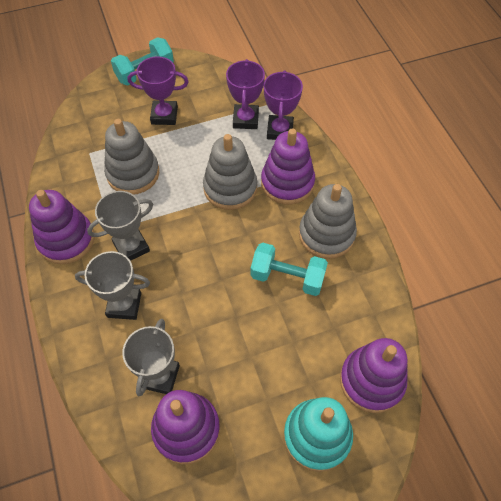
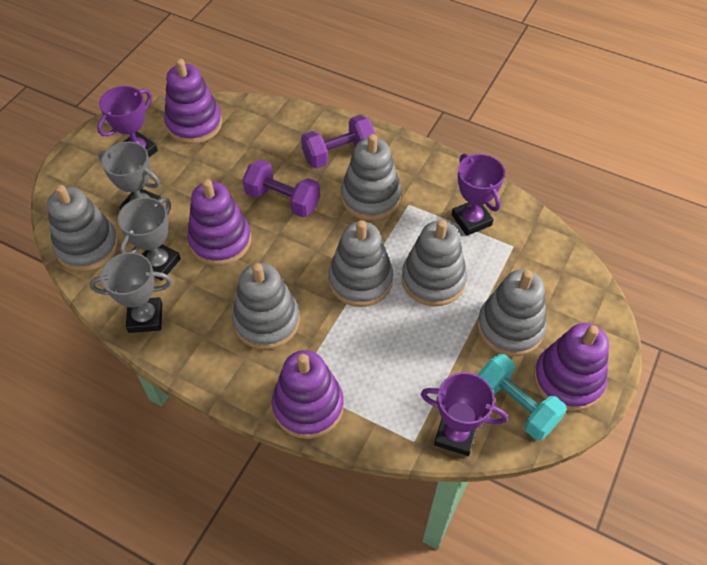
grey stacking toy: [104,119,159,195] [203,134,257,210] [299,184,357,259] = 3 -> [47,185,119,271] [232,263,300,350] [328,220,393,307] [341,134,401,220] [402,220,467,306] [477,270,547,356] = 6
purple dumbbell: none = 0 -> [242,160,320,217] [301,115,376,169] = 2
turquoise dumbbell: [111,37,174,85] [251,243,328,296] = 2 -> [478,354,567,440] = 1
turquoise stacking toy: [284,397,353,472] = 1 -> none = 0

